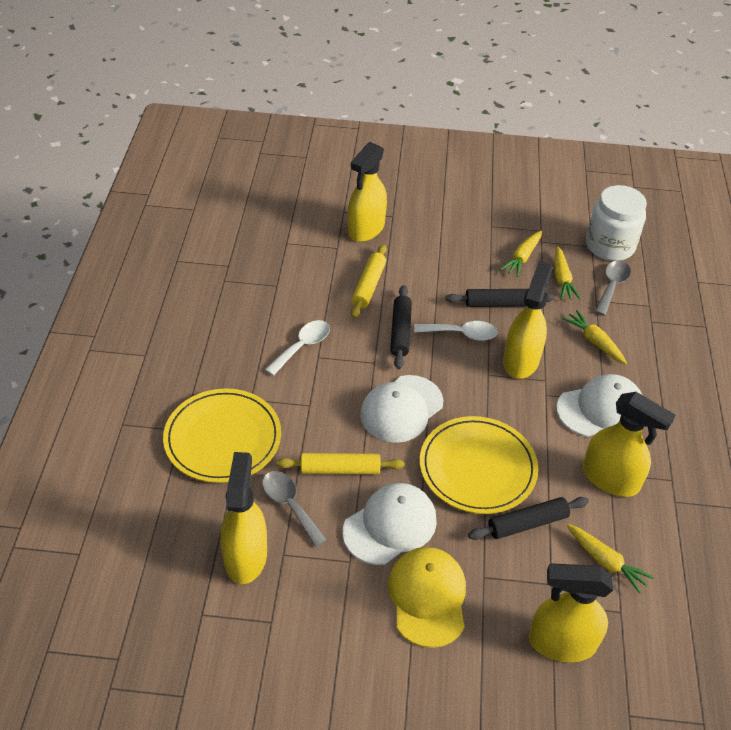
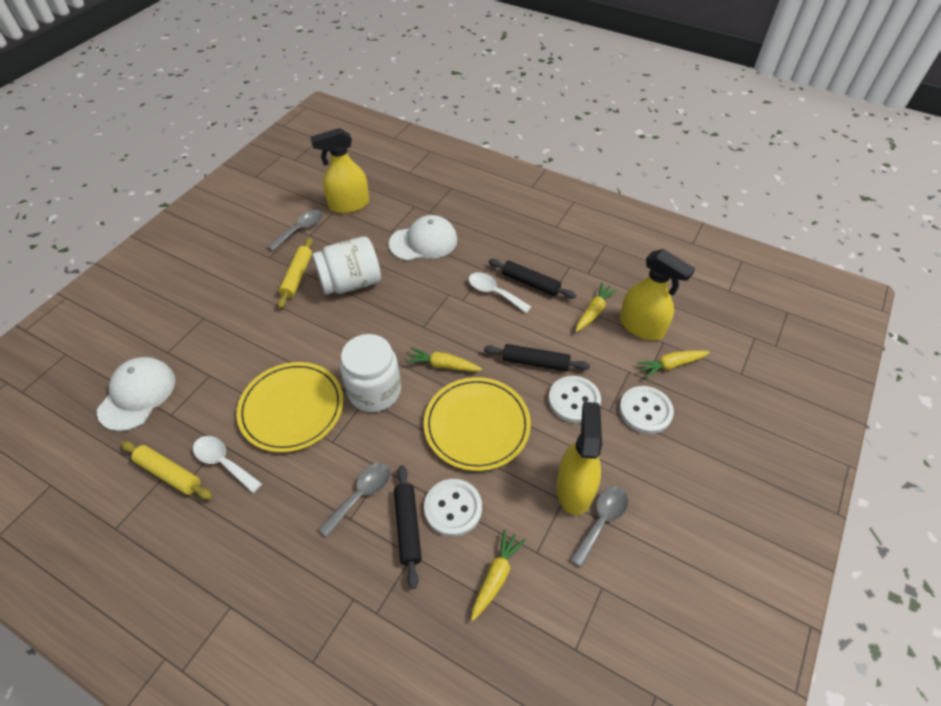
grey spoon: [262,471,327,547] [595,260,631,316] = 2 -> [267,210,323,251] [318,463,391,537] [570,486,628,567] = 3
white button: none = 0 -> [424,479,482,537] [548,376,601,423] [619,386,674,434] = 3
white cap: [343,483,437,565] [360,375,443,443] [556,374,642,437] = 3 -> [97,357,175,431] [389,215,458,261] = 2
white jar: [586,185,647,261] = 1 -> [312,237,381,295] [340,334,401,412] = 2
yellow cap: [388,547,466,648] = 1 -> none = 0
yellow spray bottle: [221,452,267,584] [348,142,387,242] [503,261,553,379] [529,563,613,662] [583,392,676,497] = 5 -> [310,128,369,214] [556,402,602,515] [620,249,695,340] = 3

